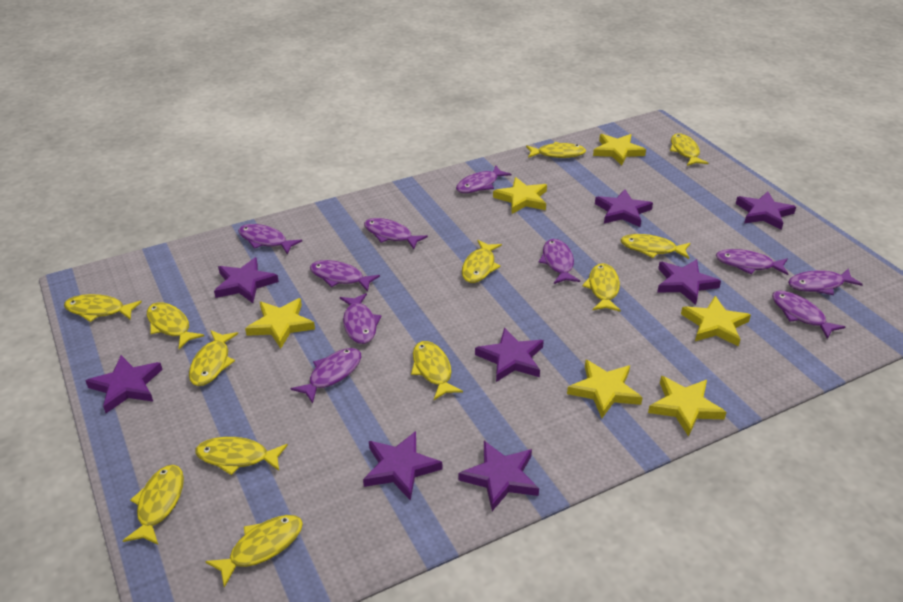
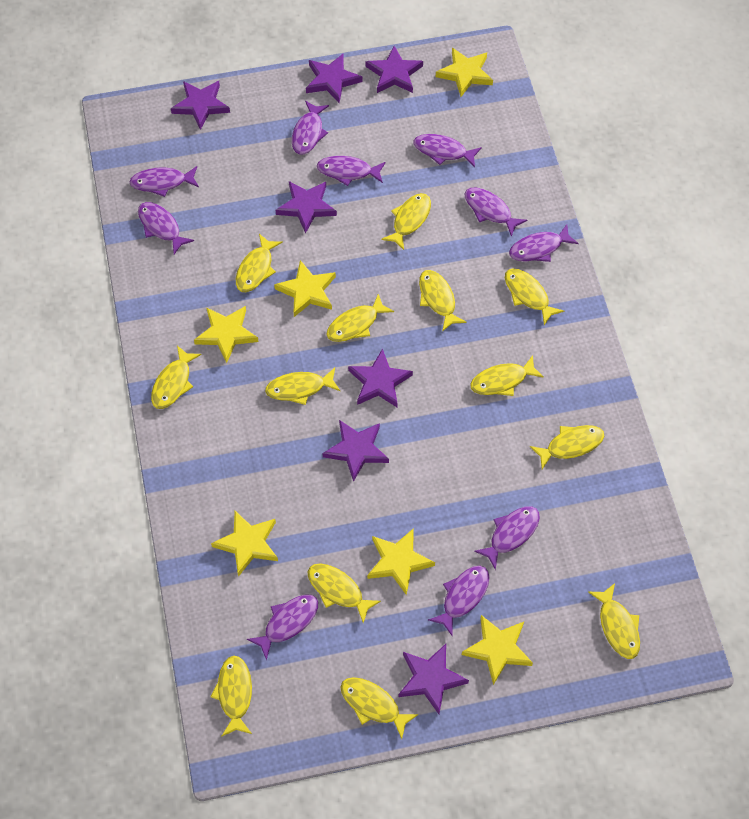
purple star: [86,355,163,413] [214,257,279,303] [363,431,442,501] [458,441,539,511] [475,327,544,382] [595,189,653,227] [657,259,721,305] [736,191,796,230] = 8 -> [171,81,230,130] [276,181,337,234] [306,54,362,103] [323,420,389,482] [348,348,413,407] [366,46,423,93] [398,644,469,714] = 7
yellow fish: [64,294,142,322] [123,465,184,545] [147,302,204,349] [189,330,238,386] [195,437,288,475] [205,515,303,588] [411,341,463,400] [462,240,502,283] [526,142,586,158] [582,263,621,312] [621,234,690,259] [670,133,708,166] = 12 -> [151,345,202,409] [211,656,252,737] [236,234,283,292] [265,368,340,405] [308,564,381,623] [326,294,394,342] [340,677,419,739] [381,193,431,250] [419,270,467,332] [470,355,544,396] [505,269,564,325] [530,425,604,469] [588,583,640,659] = 13

